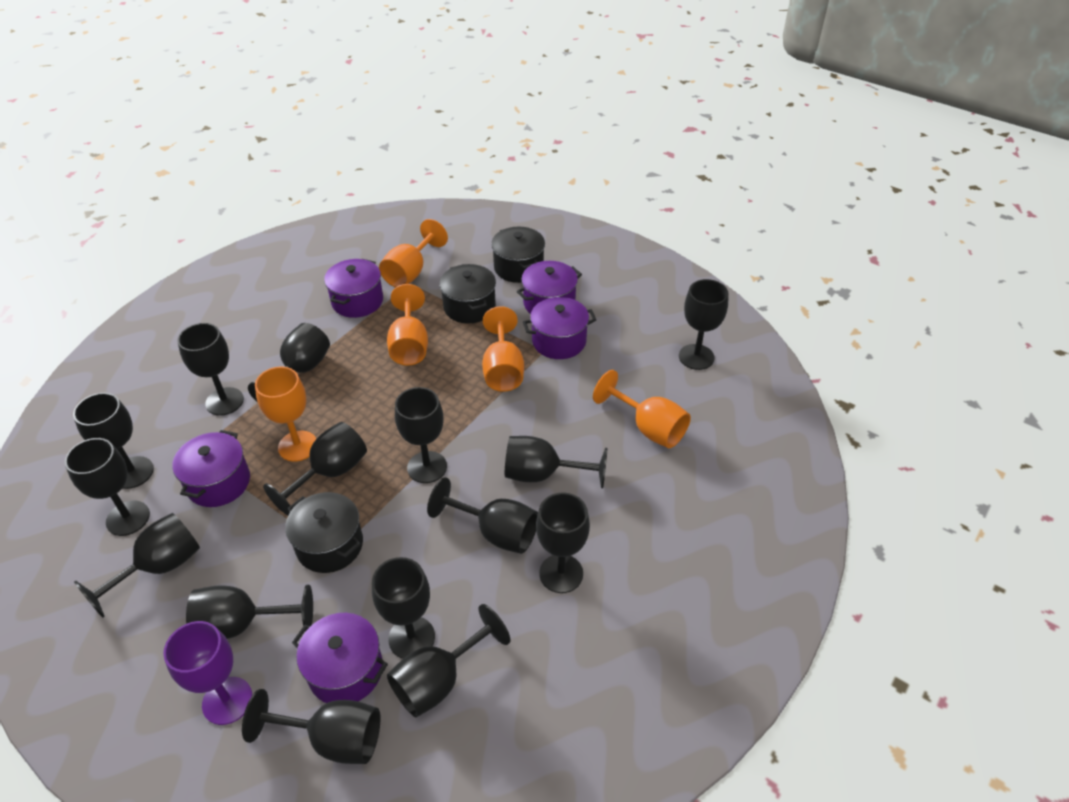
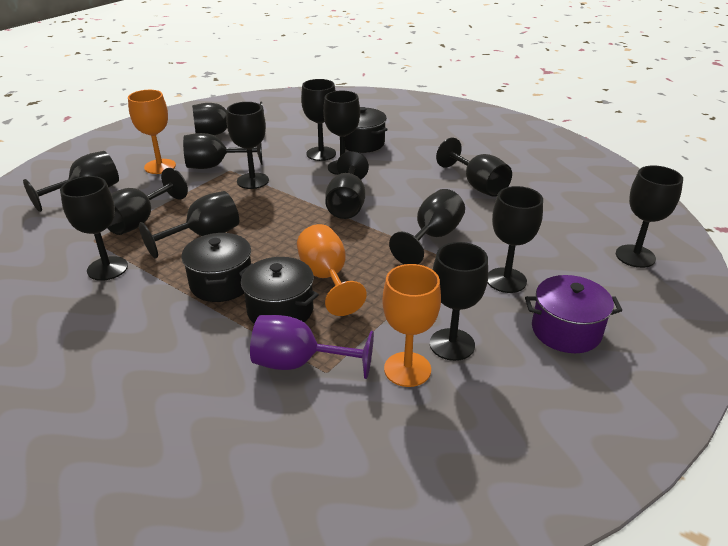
orange goblet: [255,367,316,462] [379,219,448,287] [387,284,428,366] [482,306,524,392] [593,370,691,448] = 5 -> [128,90,176,174] [297,224,367,316] [382,264,441,387] = 3
purple pot: [172,430,250,507] [292,613,388,703] [324,259,383,318] [517,261,582,314] [523,297,596,359] = 5 -> [525,275,622,353] = 1

